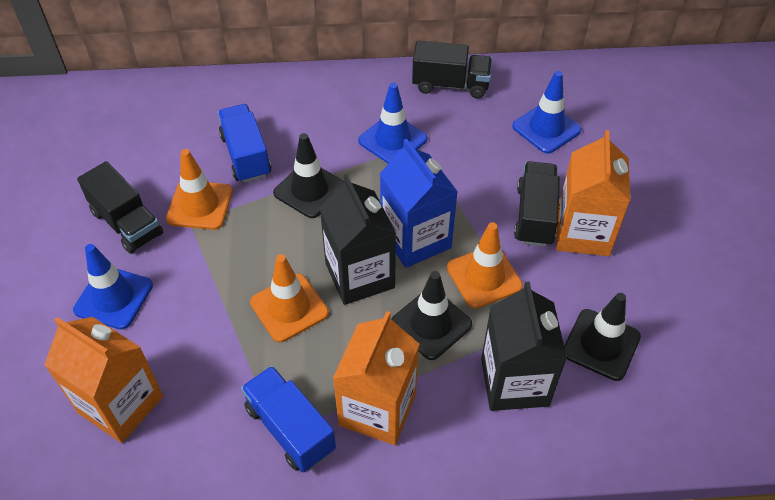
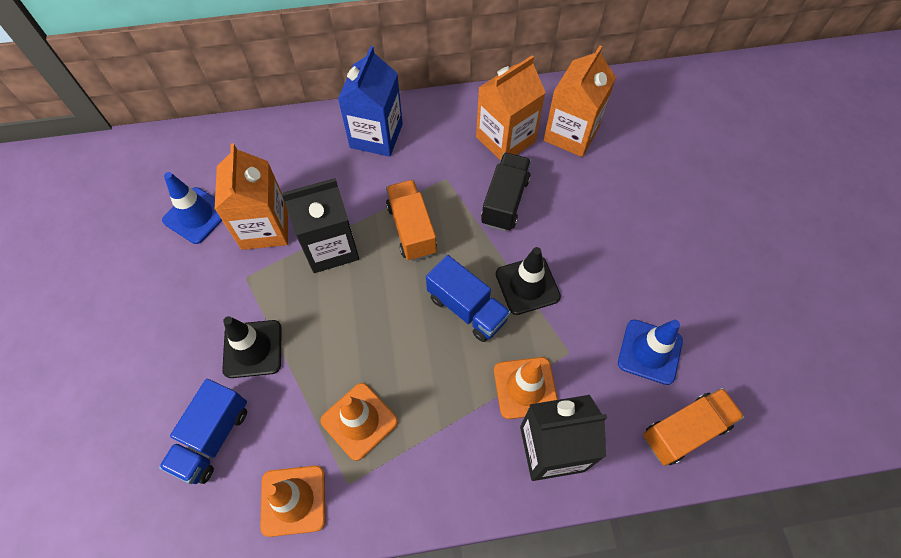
black traffic cone: [273,133,344,218] [391,271,472,360] [564,293,641,381] = 3 -> [222,316,282,378] [496,247,561,315] = 2
black truck: [77,161,163,254] [412,41,492,98] [514,161,560,247] = 3 -> [481,153,531,231] = 1
blue traffic cone: [73,244,153,330] [358,83,428,164] [512,71,582,154] = 3 -> [162,172,222,244] [618,320,683,385] = 2
orange truck: none = 0 -> [386,180,437,261] [643,388,744,466] = 2

